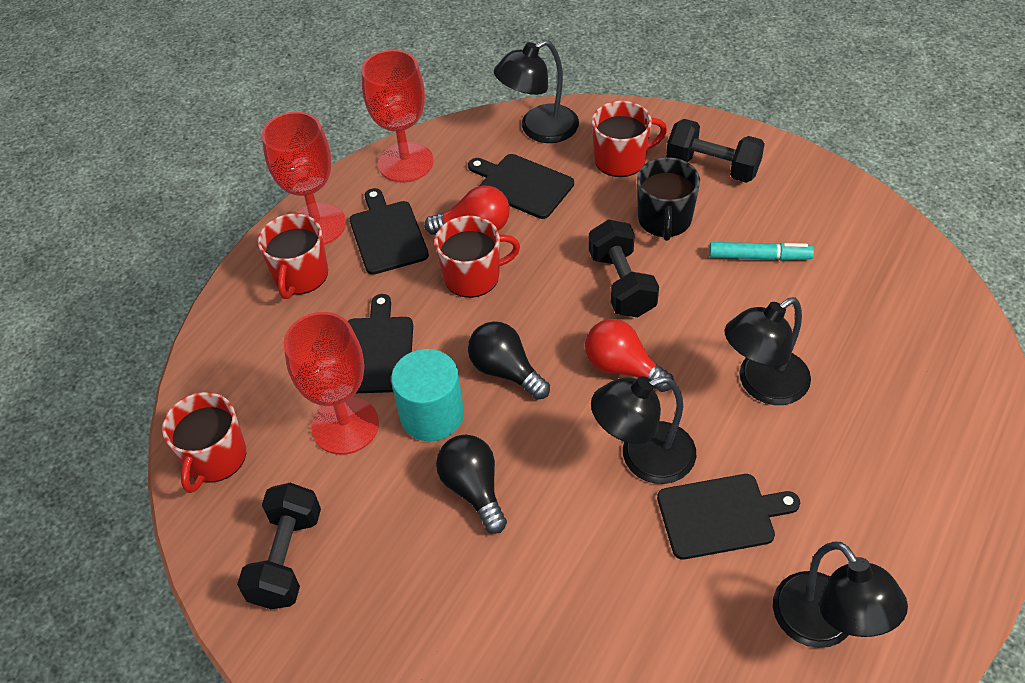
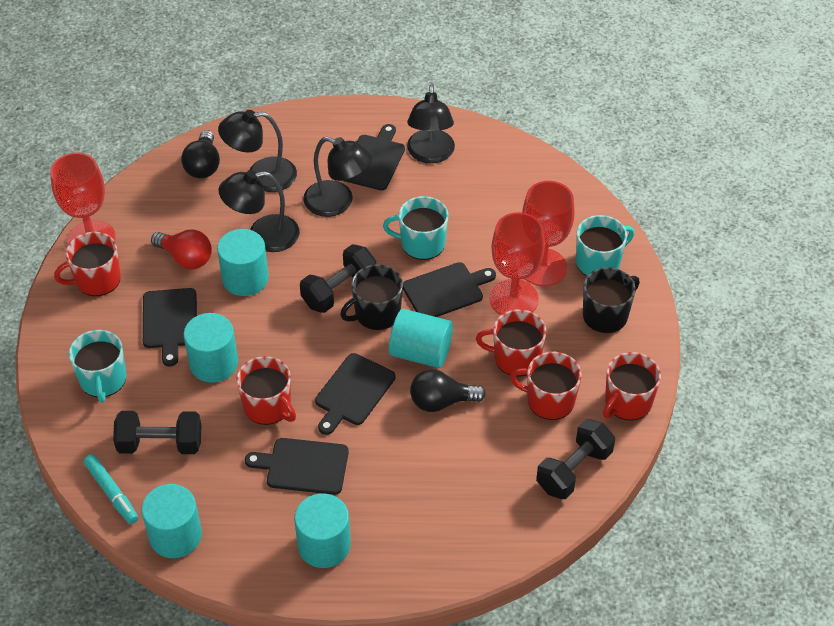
black cutting board: [348,294,413,393] [350,188,429,275] [468,154,574,219] [657,474,800,559] = 4 -> [143,288,197,366] [245,438,349,495] [315,353,396,435] [343,124,405,190] [403,262,496,317] = 5
black mug: [637,157,700,241] = 1 -> [340,264,403,330] [583,267,640,333] = 2
red light bulb: [424,185,510,235] [585,319,674,392] = 2 -> [151,229,212,269] = 1
red mug: [162,392,246,493] [258,214,328,299] [435,216,520,298] [592,101,667,177] = 4 -> [54,232,121,296] [236,356,296,425] [476,309,546,377] [510,352,582,420] [603,352,661,421] = 5
turquoise cylinder: [391,349,464,441] = 1 -> [141,484,202,558] [184,313,238,383] [217,229,269,296] [294,494,351,568] [389,309,453,368] = 5
turquoise mug: none = 0 -> [69,330,126,403] [383,196,449,260] [576,215,634,276] = 3

